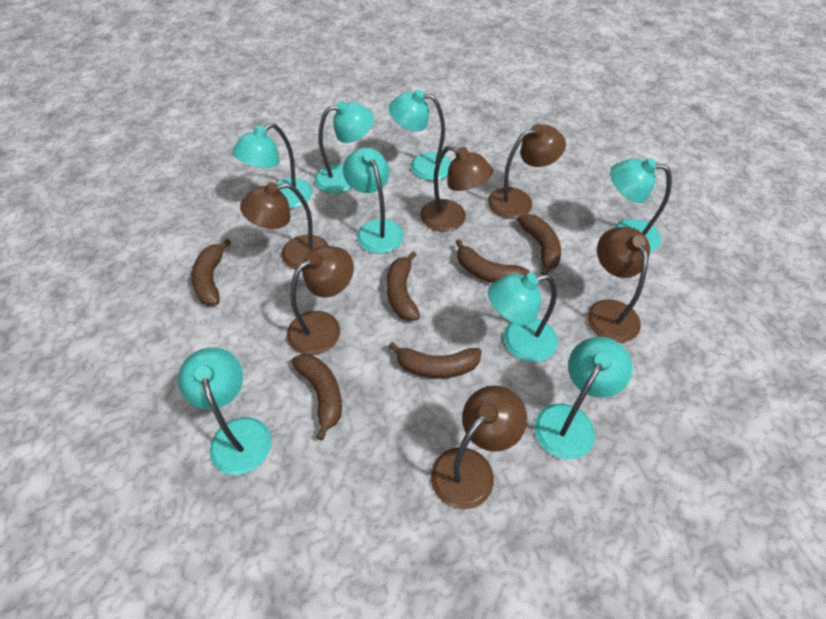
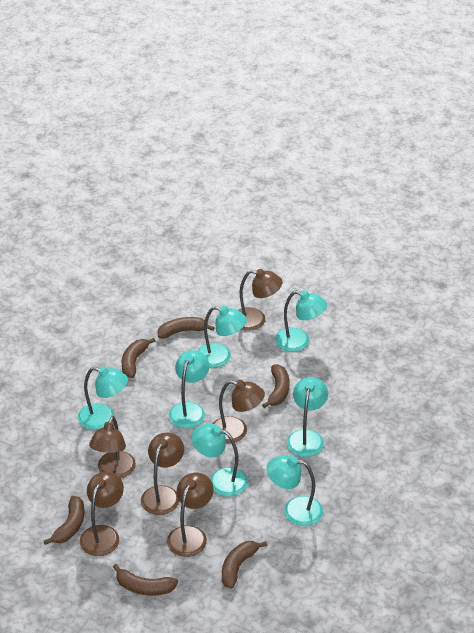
turquoise lamp: [178,347,272,475] [232,123,312,209] [315,101,374,193] [343,148,404,254] [389,90,452,180] [488,273,558,362] [534,337,633,459] [610,158,672,252] = 8 -> [78,366,128,430] [168,350,209,428] [192,424,248,496] [197,306,247,368] [267,455,323,526] [275,290,327,352] [287,377,328,457] = 7

